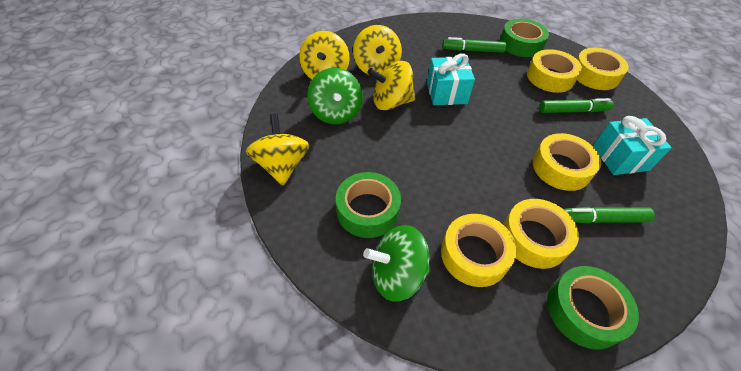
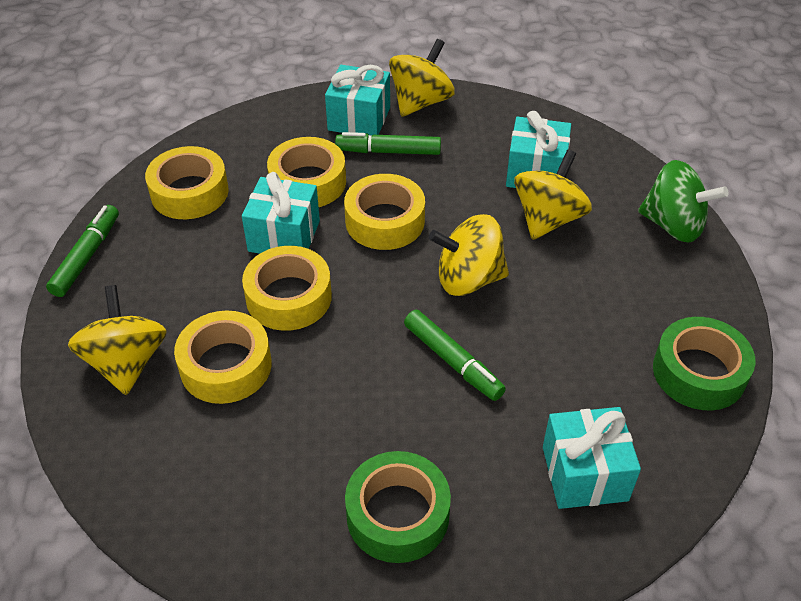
green spinning top: [307,68,363,124] [363,225,431,302] = 2 -> [638,160,728,243] = 1
green tape: [336,172,401,238] [500,19,549,57] [547,266,639,349] = 3 -> [345,451,451,563] [653,317,755,410] = 2
turquoise gift: [427,54,475,105] [593,116,672,175] = 2 -> [242,172,320,254] [325,65,390,135] [506,111,571,188] [543,407,641,509] = 4

